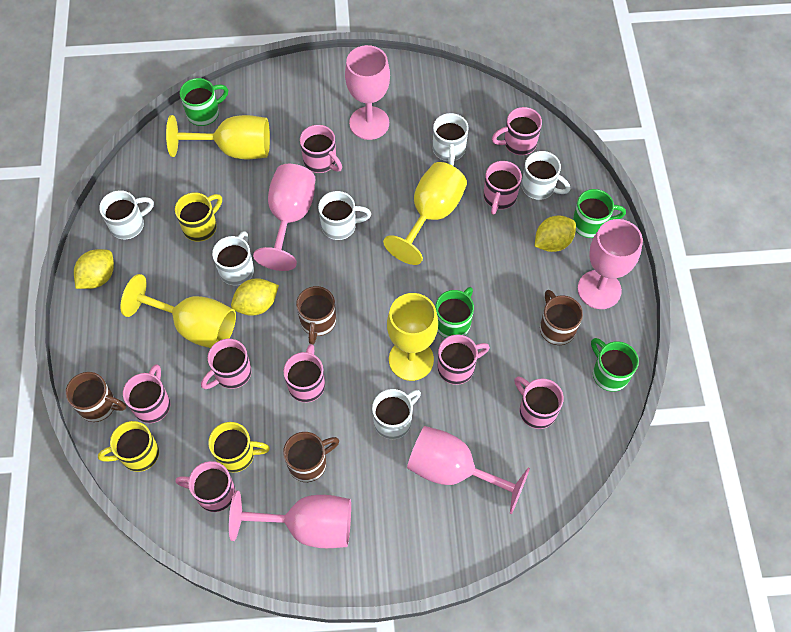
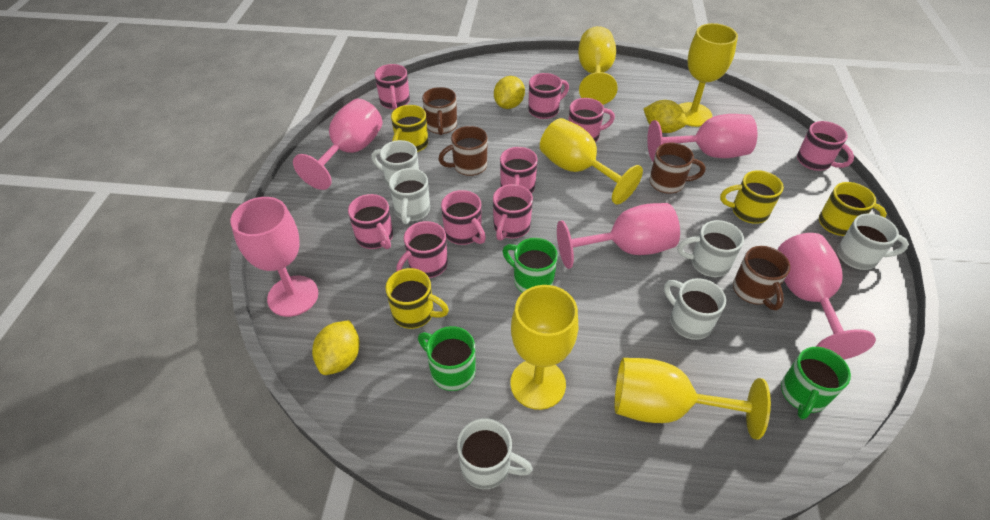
green mug: [179,78,228,126] [435,287,474,338] [573,189,626,238] [591,338,639,392] = 4 -> [418,326,475,391] [502,238,558,293] [781,347,851,420] = 3
yellow goblet: [120,274,236,348] [166,115,270,159] [383,162,467,265] [387,293,438,381] = 4 -> [510,285,578,410] [540,118,643,205] [578,26,618,105] [615,358,771,440] [679,23,738,127] = 5
yellow mug: [98,421,159,472] [175,192,222,242] [208,422,270,473] = 3 -> [385,268,449,329] [391,105,428,152] [720,170,784,224] [819,182,887,236] = 4

